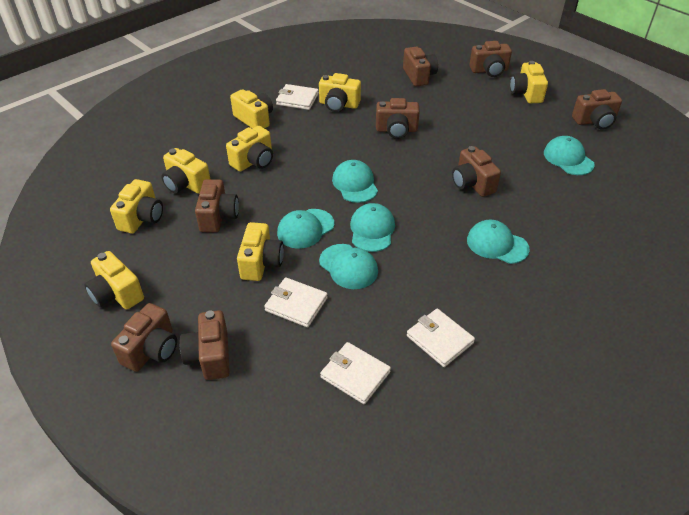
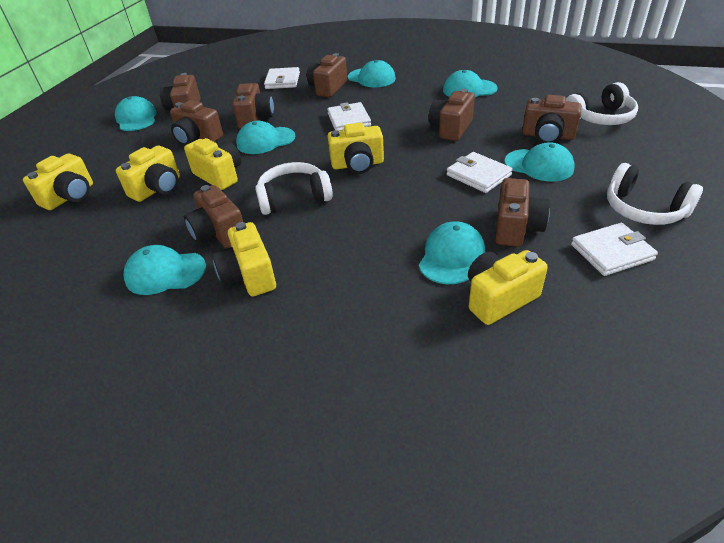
turquoise cap: [277,209,334,249] [319,244,378,289] [332,160,378,203] [350,203,395,252] [467,219,530,264] [544,136,595,175] = 6 -> [115,96,156,131] [123,245,206,295] [236,121,295,154] [348,60,396,87] [419,221,486,284] [443,70,498,97] [505,142,575,182] = 7
white headphones: none = 0 -> [255,162,333,215] [566,82,638,125] [607,163,703,225] = 3
yellow camera: [84,251,144,310] [110,179,163,233] [161,148,210,194] [226,126,273,172] [230,89,273,129] [237,222,284,281] [319,73,361,112] [510,61,548,103] = 8 -> [23,153,93,210] [116,146,180,202] [184,138,241,190] [212,222,276,297] [328,123,384,174] [468,250,548,325] = 6

